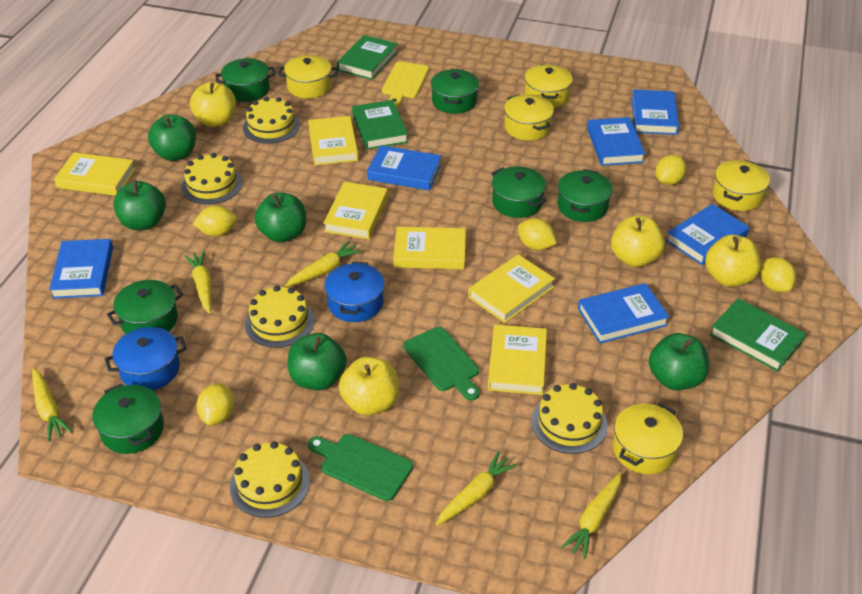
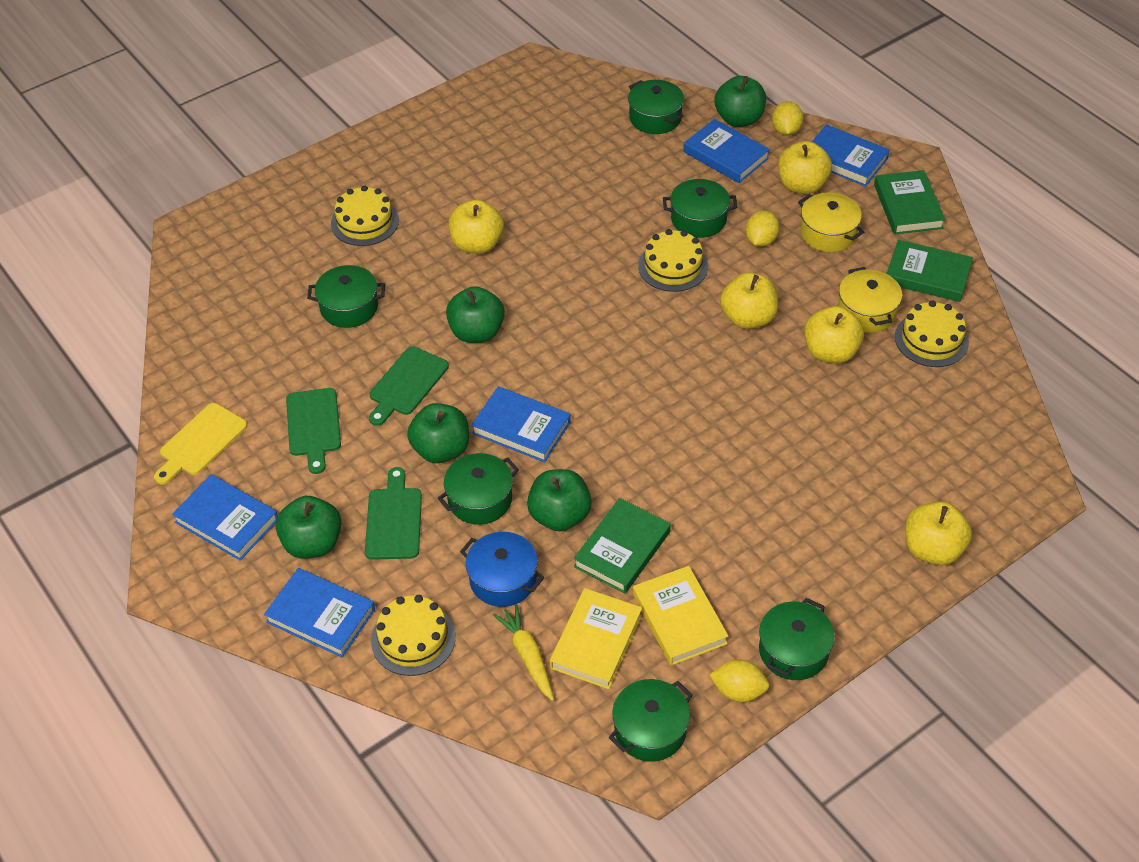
blue book: [49,239,113,299] [367,145,441,191] [578,283,669,344] [587,117,645,166] [631,90,679,135] [666,204,749,265] = 6 -> [172,474,278,561] [264,568,375,657] [471,386,571,462] [684,119,770,183] [812,124,890,187] = 5
blue pot: [105,327,187,390] [324,261,384,322] = 2 -> [460,532,544,607] = 1
green cutting board: [308,434,413,501] [403,327,479,400] = 2 -> [286,388,341,474] [365,467,422,560] [369,346,449,426] = 3
yellow apple: [190,82,236,127] [339,357,399,415] [611,216,665,267] [705,235,761,287] = 4 -> [449,199,504,254] [720,272,778,329] [778,141,832,194] [804,306,864,363] [905,502,972,565] = 5
yellow book: [54,152,135,196] [308,116,358,165] [323,182,388,239] [393,226,466,269] [468,254,555,323] [488,324,547,395] = 6 -> [550,588,642,689] [633,566,728,666] = 2
yellow cake: [181,153,242,205] [230,441,310,518] [243,97,300,144] [245,285,315,348] [531,383,608,454] = 5 -> [331,185,399,246] [371,595,455,676] [638,229,708,292] [895,300,969,367] = 4
yellow carrot: [32,368,72,442] [184,251,212,314] [284,241,362,287] [436,451,518,526] [561,472,621,559] = 5 -> [493,604,554,701] = 1
yellow lemon: [193,205,237,236] [196,383,234,425] [518,218,557,250] [656,155,686,185] [761,257,796,292] = 5 -> [709,660,770,702] [746,210,780,247] [772,101,804,136] = 3
yellow pot: [278,55,338,99] [504,94,554,140] [525,64,573,108] [613,403,683,474] [713,160,770,211] = 5 -> [798,193,864,252] [838,267,902,333] = 2

